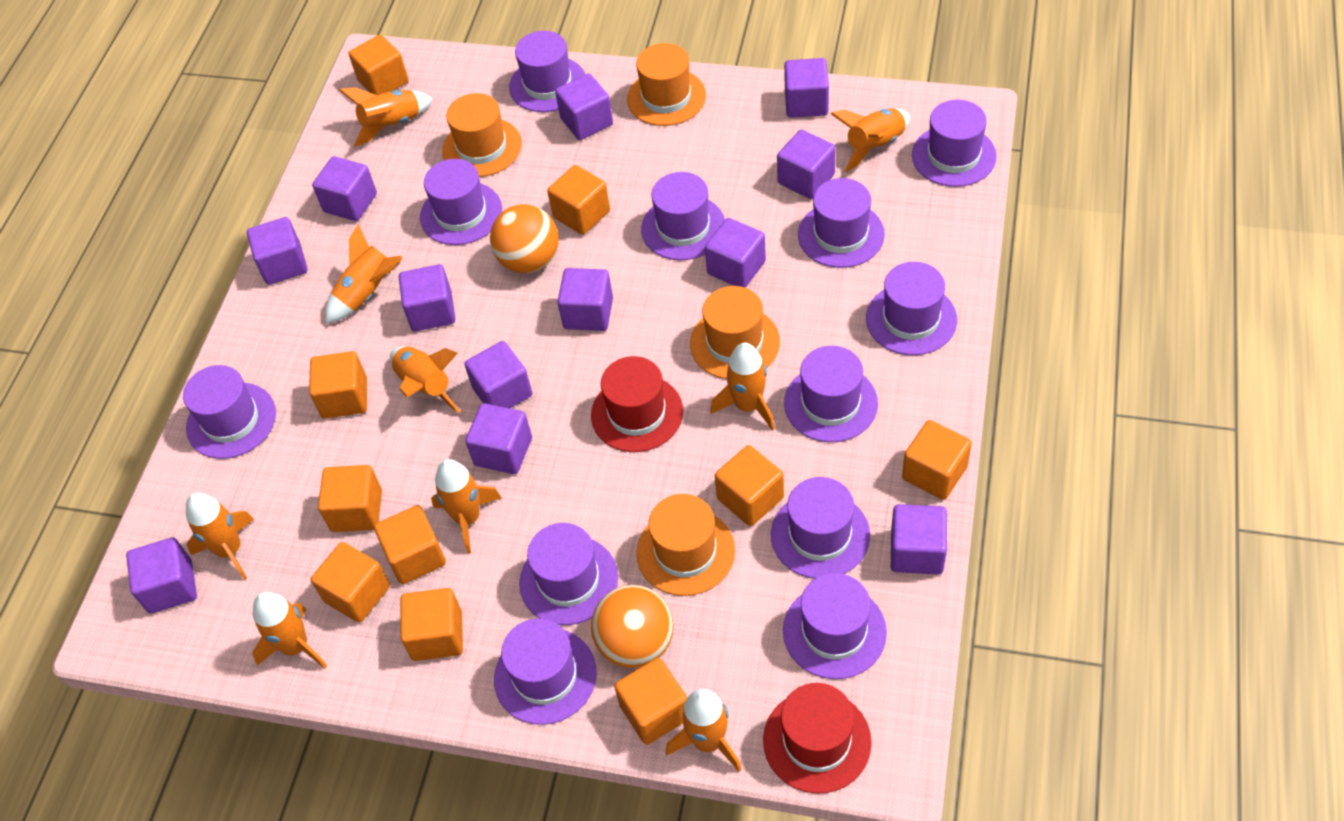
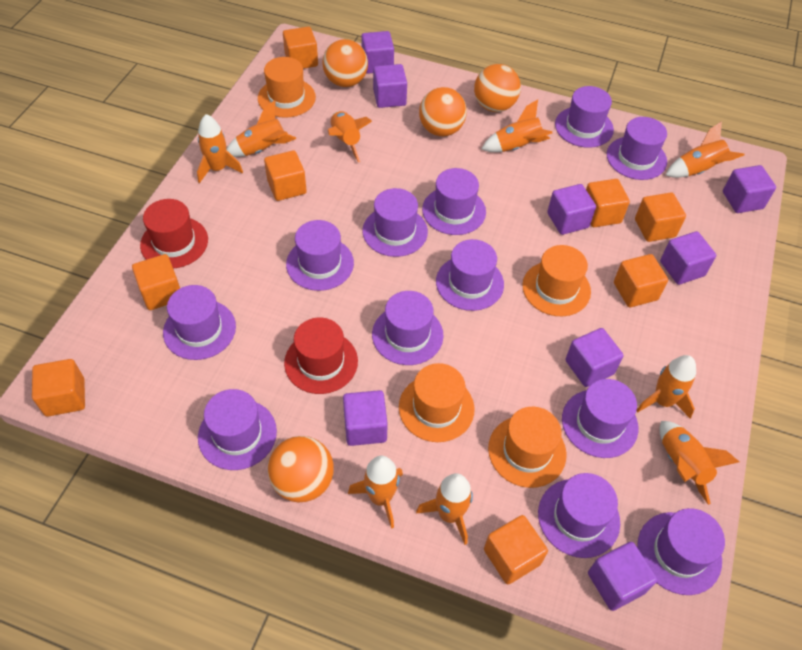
orange ball: [490,204,559,273] [591,585,674,668] = 2 -> [268,436,334,502] [322,39,368,87] [419,87,467,136] [474,64,521,112] = 4
orange cube: [309,351,367,419] [311,542,390,623] [318,465,382,532] [349,35,409,95] [374,505,446,584] [400,588,463,661] [547,165,610,235] [614,658,687,745] [715,445,784,526] [902,420,972,500] = 10 -> [32,359,85,417] [132,254,180,310] [264,150,307,201] [283,27,318,69] [484,515,548,584] [586,179,630,227] [614,254,668,307] [635,192,686,242] = 8
purple cube: [126,537,197,614] [247,217,307,285] [312,156,377,221] [399,264,455,331] [464,341,532,408] [465,403,532,474] [555,74,613,140] [557,268,613,331] [705,218,766,288] [777,130,835,199] [784,58,829,118] [891,504,947,575] = 12 -> [343,390,388,446] [361,31,394,74] [373,64,407,108] [547,184,596,235] [565,328,623,387] [588,542,658,611] [660,231,716,285] [723,165,776,213] = 8

